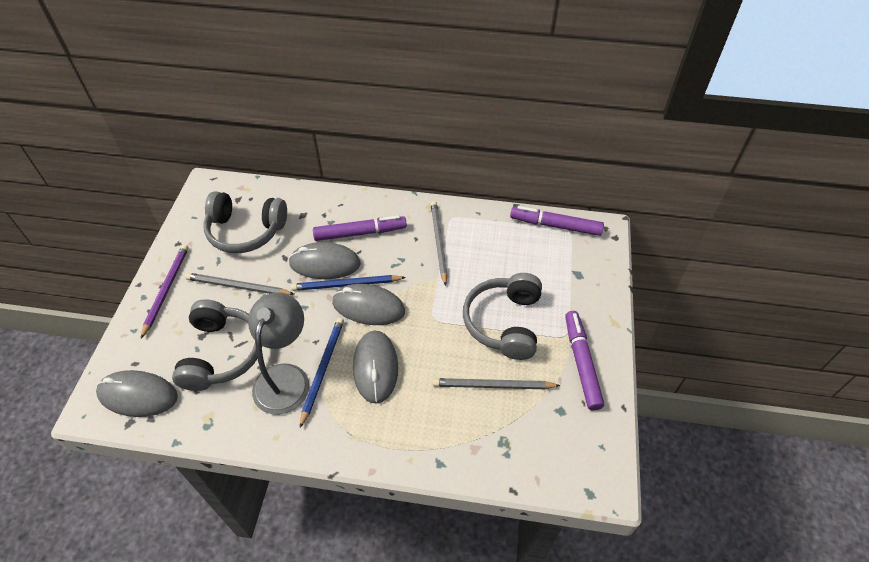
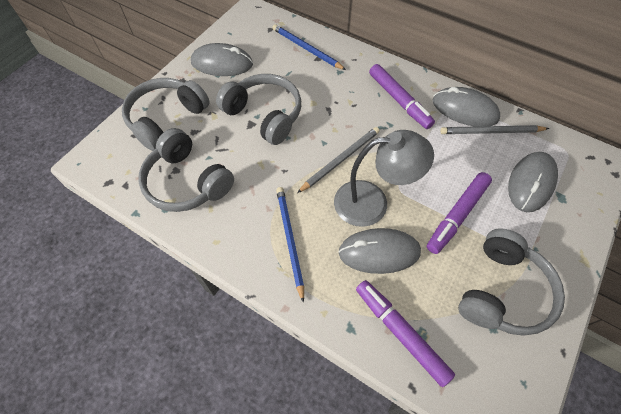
grey headphones: [172,299,258,391] [203,191,287,253] [463,273,542,360] = 3 -> [122,78,210,151] [138,128,234,212] [216,74,301,145] [458,228,565,336] = 4
grey pencil: [185,273,294,295] [431,201,448,286] [433,378,561,389] = 3 -> [297,127,380,193] [440,125,549,134] = 2
purple pencil: [141,244,189,339] = 1 -> none = 0

